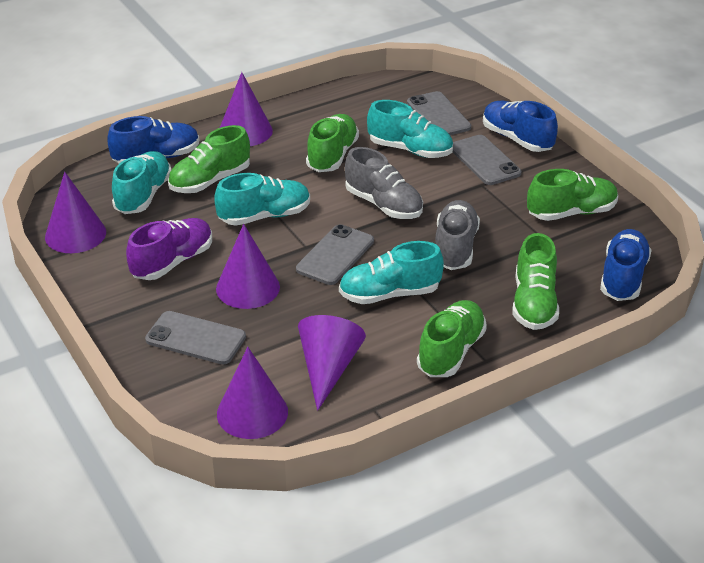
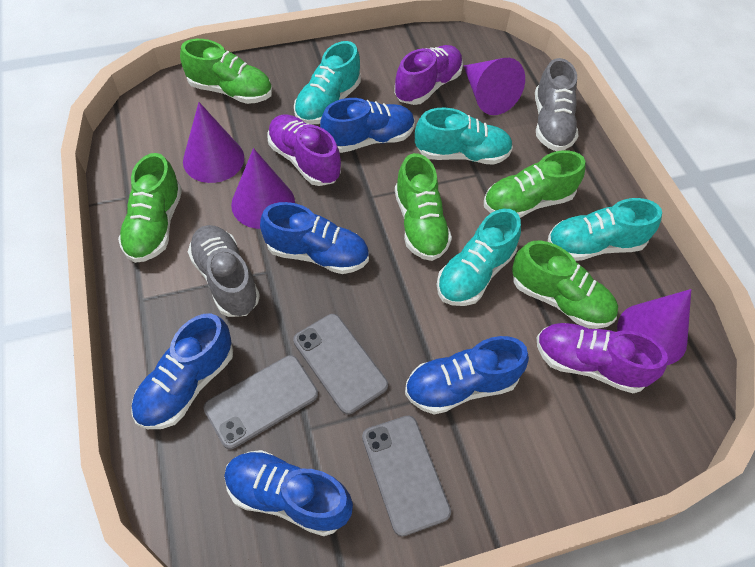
blue shoe: [107,116,199,163] [483,101,558,152] [600,229,652,301] = 3 -> [131,313,233,429] [224,450,353,536] [260,202,369,274] [320,98,415,153] [405,336,529,415] = 5
grey phone: [145,311,246,364] [296,224,374,285] [407,91,471,135] [453,135,521,185] = 4 -> [203,355,318,449] [293,314,388,414] [362,415,451,536] = 3
purple cone: [45,172,106,253] [216,224,280,309] [217,347,288,439] [220,72,273,146] [298,315,366,411] = 5 -> [183,102,244,183] [231,148,295,229] [464,58,525,115] [617,289,691,365] = 4
purple shoe: [126,218,212,280] = 1 -> [268,115,341,186] [394,45,463,105] [537,323,668,393] = 3

